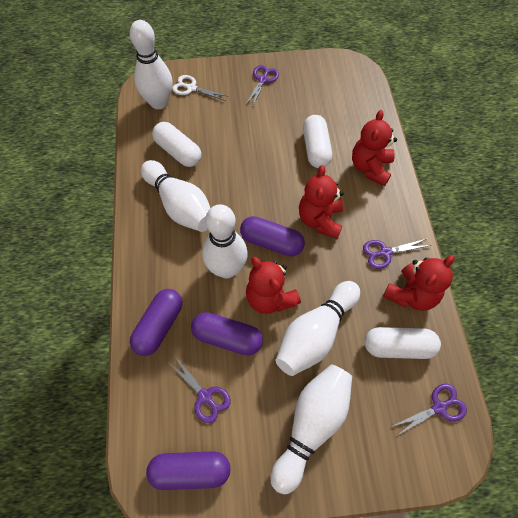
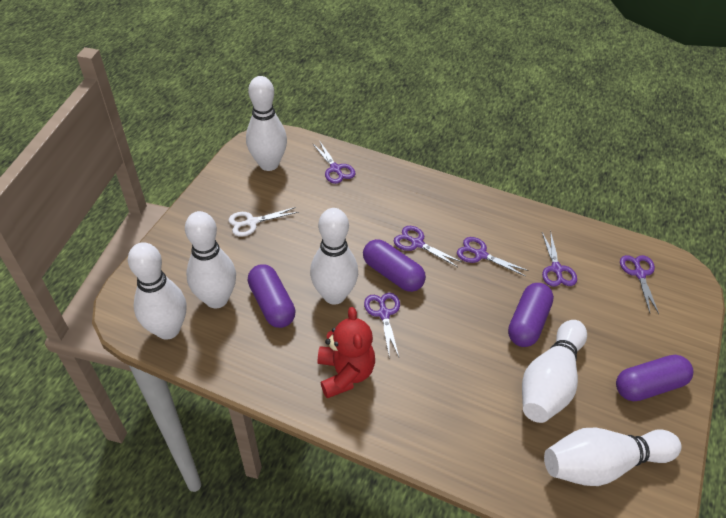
purple scissors: [169,356,231,423] [246,65,279,108] [363,238,431,269] [393,384,467,435] = 4 -> [312,140,355,184] [364,293,400,358] [394,226,462,267] [457,237,529,276] [542,231,577,287] [620,255,659,314] = 6
red teddy bear: [246,256,301,314] [299,165,344,239] [352,110,397,186] [383,255,455,311] = 4 -> [318,307,375,398] = 1
white bowling pin: [130,20,173,109] [141,160,210,232] [203,204,248,278] [271,364,352,494] [275,281,360,376] = 5 -> [128,242,186,340] [185,211,236,308] [246,76,287,171] [310,208,358,304] [522,320,587,423] [544,428,681,486] = 6
white capsule: [152,122,201,167] [303,115,332,168] [365,327,441,359] = 3 -> none = 0

